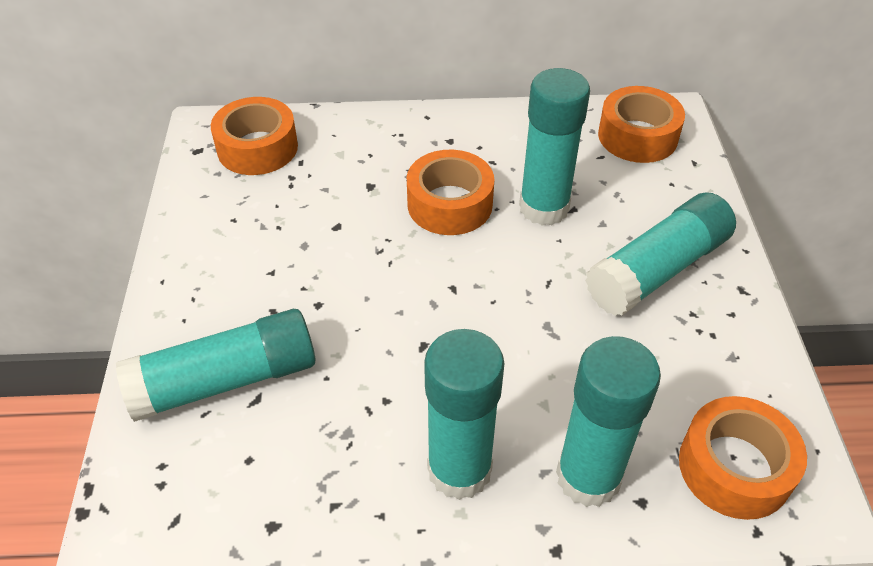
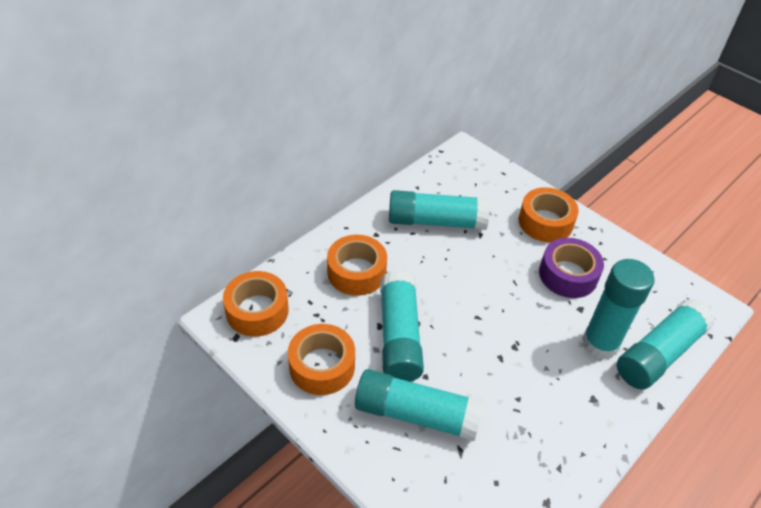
purple tape: none = 0 -> [539,238,604,298] = 1

